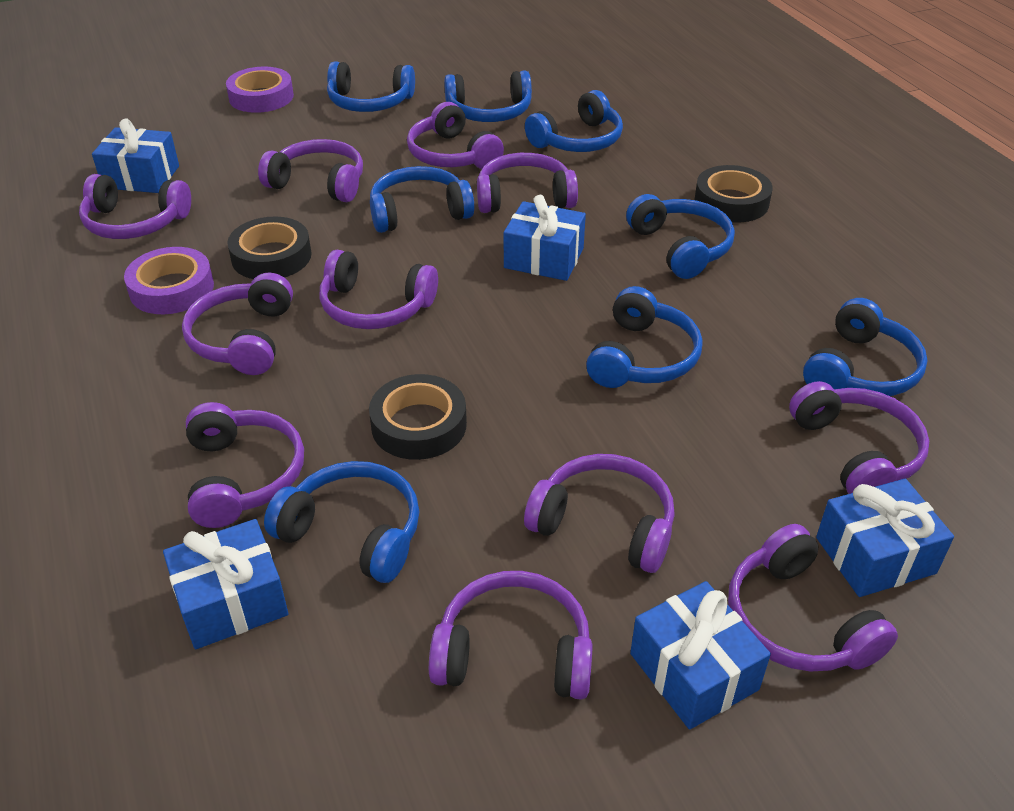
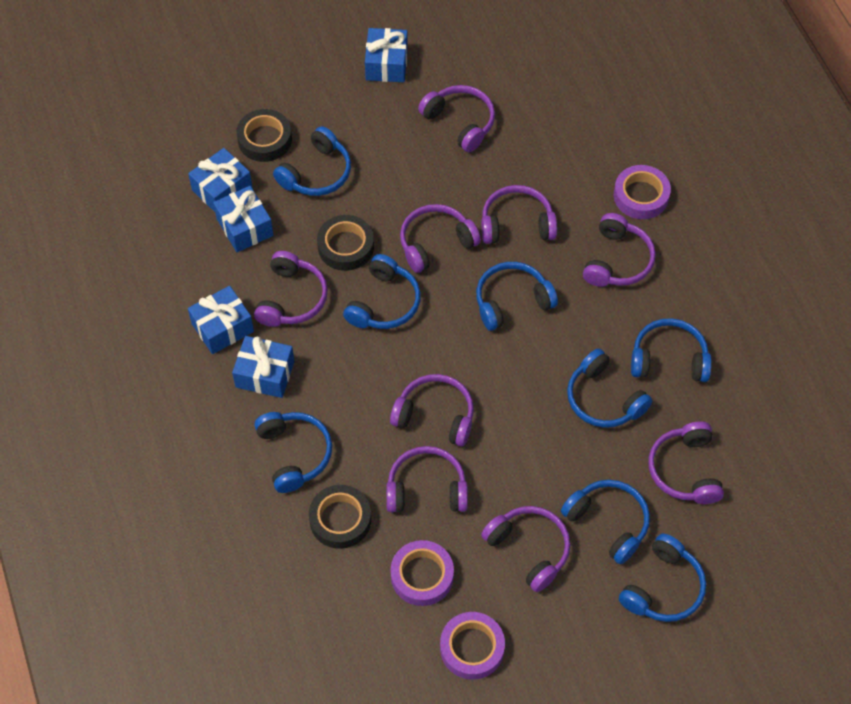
purple headphones: [79,174,191,239] [182,273,293,375] [186,402,304,528] [258,139,363,202] [319,250,438,329] [407,102,504,169] [429,571,593,700] [477,153,578,213] [524,454,675,573] [728,524,898,672] [789,381,929,494] = 11 -> [254,251,328,327] [386,446,468,512] [390,374,474,446] [400,204,481,273] [418,85,495,152] [481,185,557,244] [481,506,570,592] [583,213,656,287] [648,421,724,504] = 9
purple tape: [124,247,214,314] [226,66,294,113] = 2 -> [391,540,454,606] [440,612,505,680] [614,165,671,219] = 3

